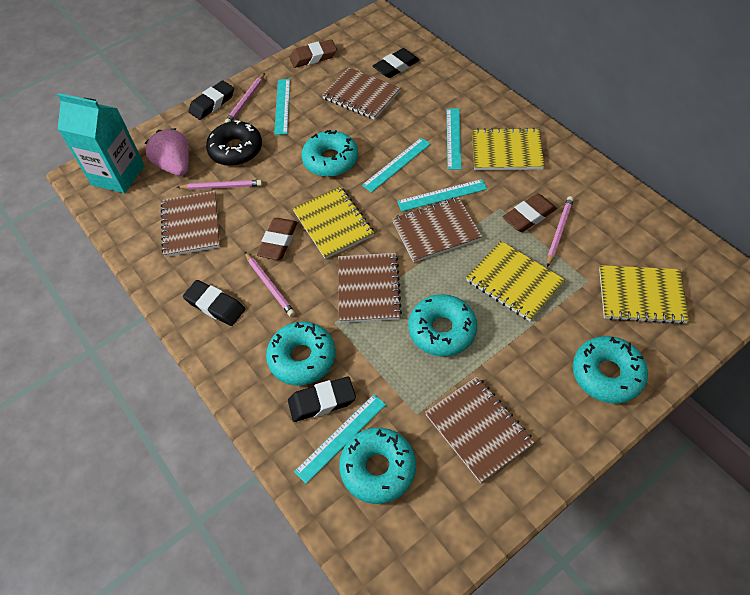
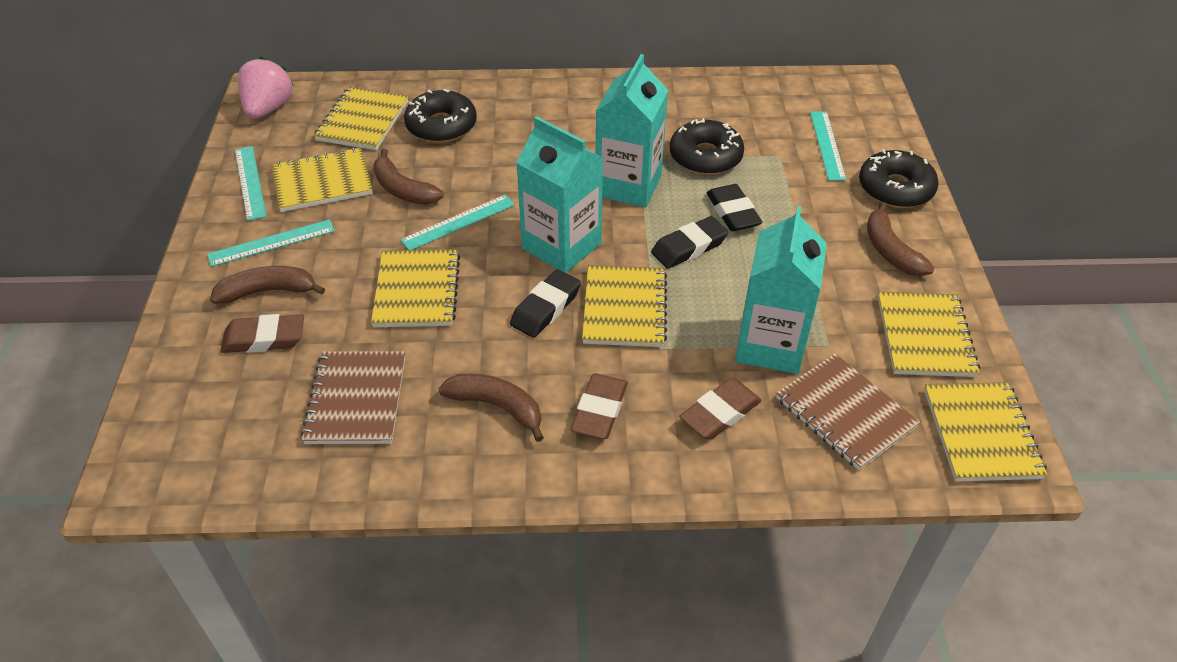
black donut: [206,121,262,166] = 1 -> [404,89,477,143] [670,118,744,175] [859,149,939,208] = 3
black eraser: [183,280,245,326] [188,80,234,120] [288,376,356,422] [373,48,420,78] = 4 -> [510,269,581,338] [651,216,728,269] [707,184,762,231] = 3
brown banana: none = 0 -> [210,266,325,304] [373,149,444,205] [438,374,544,442] [867,202,934,276] = 4
brown notebook: [161,191,220,257] [322,68,401,120] [338,253,402,323] [392,197,482,262] [425,376,535,483] = 5 -> [301,351,405,444] [776,354,920,470] = 2
pink pencil: [177,180,262,190] [225,73,265,123] [245,252,295,317] [547,196,574,267] = 4 -> none = 0
turquoise carton: [58,93,145,193] = 1 -> [516,116,604,273] [596,54,668,208] [735,206,827,374] = 3
turquoise donut: [266,321,336,386] [302,130,358,177] [339,428,416,504] [408,294,477,356] [573,336,648,404] = 5 -> none = 0
turquoise ruler: [274,79,290,135] [294,394,386,484] [362,138,431,192] [397,179,487,212] [446,108,462,170] = 5 -> [207,219,335,267] [235,146,267,221] [400,195,515,250] [810,111,846,180] = 4
yellow notebook: [292,186,374,259] [466,241,565,322] [472,127,545,170] [599,265,689,324] = 4 -> [271,147,373,212] [314,87,408,150] [371,249,460,327] [582,265,667,347] [878,291,980,377] [924,382,1047,482] = 6

